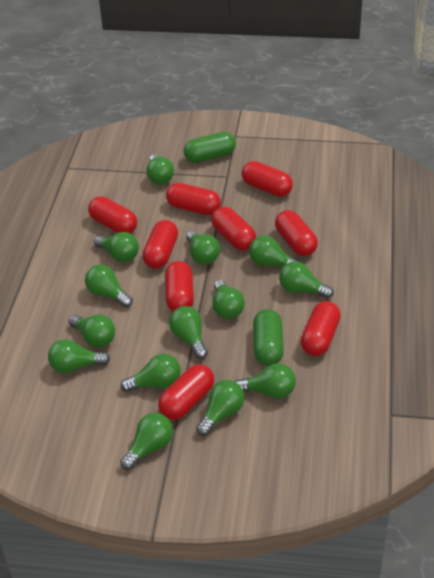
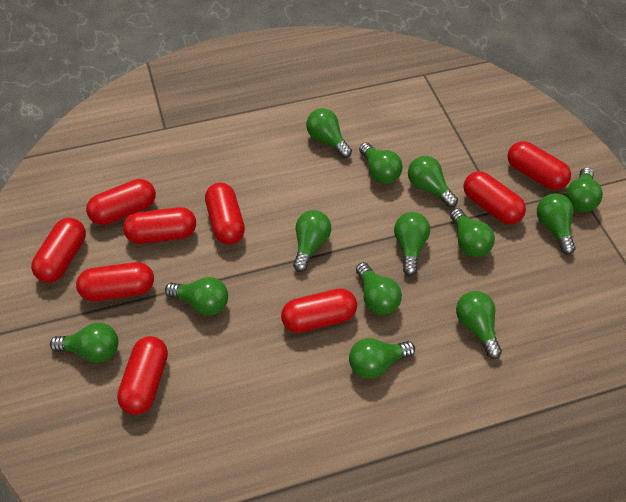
green capsule: [184,132,236,163] [253,309,284,366] = 2 -> none = 0
green light bulb: [48,339,110,373] [69,314,115,347] [85,265,133,308] [94,232,139,262] [120,354,181,392] [120,413,173,470] [146,154,174,185] [169,306,208,359] [186,231,220,265] [196,380,244,436] [213,280,245,319] [235,363,296,399] [249,236,301,266] [279,261,334,299] = 14 -> [50,323,119,363] [165,277,228,315] [293,210,331,272] [306,108,352,158] [349,338,415,379] [356,262,402,315] [359,142,403,184] [394,212,430,276] [408,156,458,207] [450,208,495,257] [456,291,502,359] [537,193,576,255] [566,167,603,212] = 13

